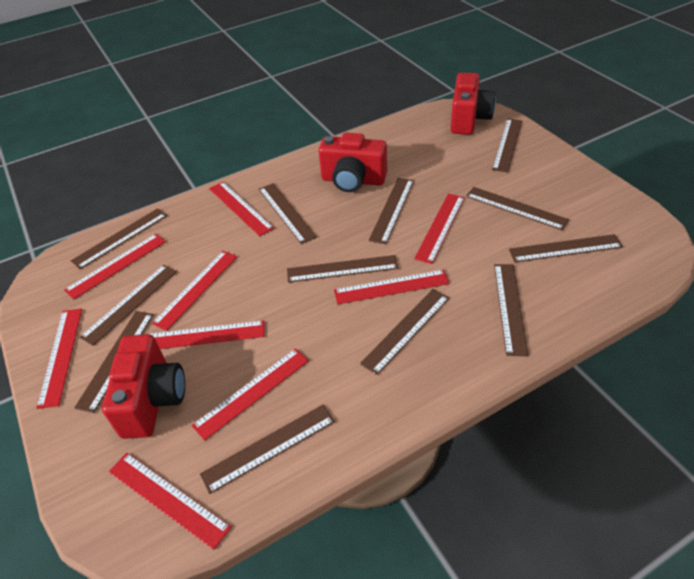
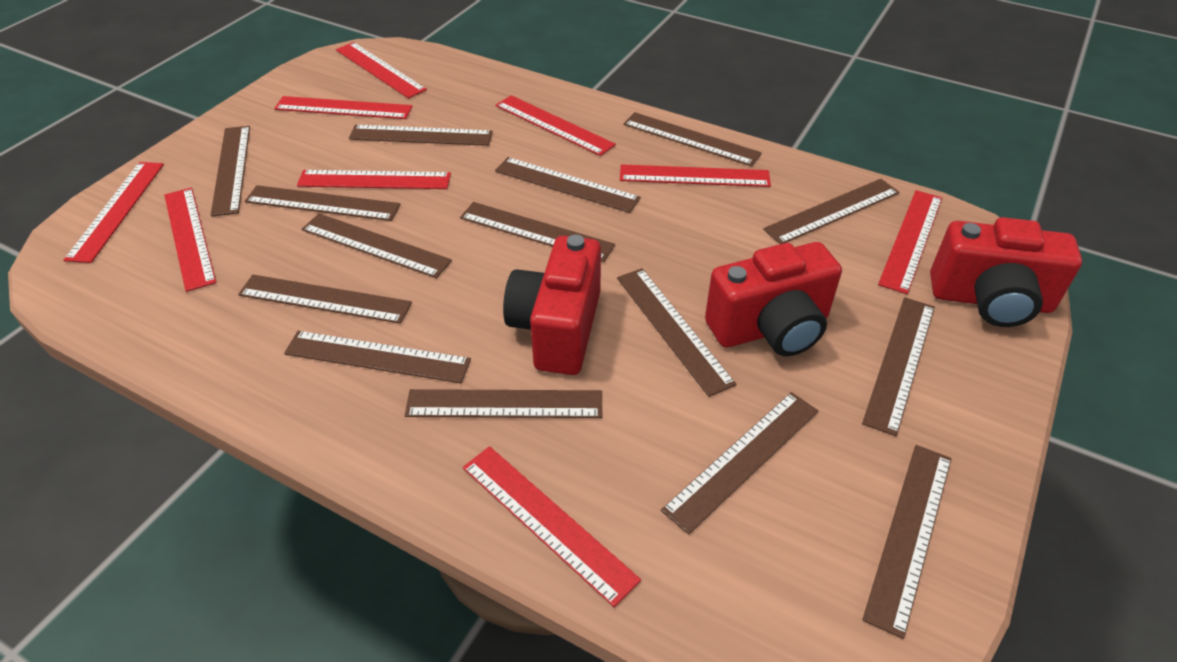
brown ruler: [71,208,167,269] [74,311,154,413] [80,265,177,346] [200,405,335,494] [259,183,317,244] [287,255,398,283] [360,289,449,375] [369,178,414,244] [466,187,569,231] [492,119,522,173] [494,264,529,356] [509,234,623,262] = 12 -> [211,126,250,217] [238,275,412,324] [245,185,401,221] [284,331,471,383] [302,213,452,278] [349,125,493,146] [405,389,602,418] [460,202,615,262] [495,157,641,213] [617,268,736,397] [623,112,762,166] [661,392,818,534] [763,179,899,244] [862,297,935,436] [862,445,952,639] = 15

